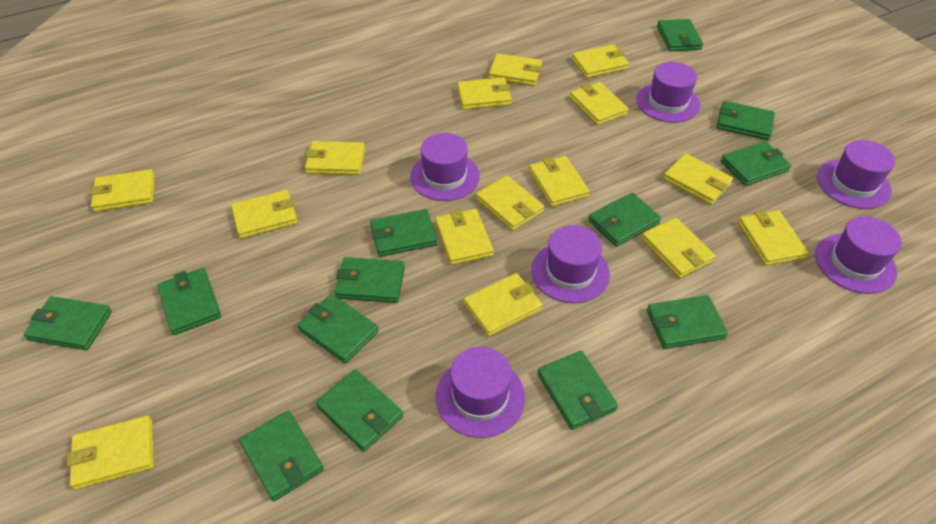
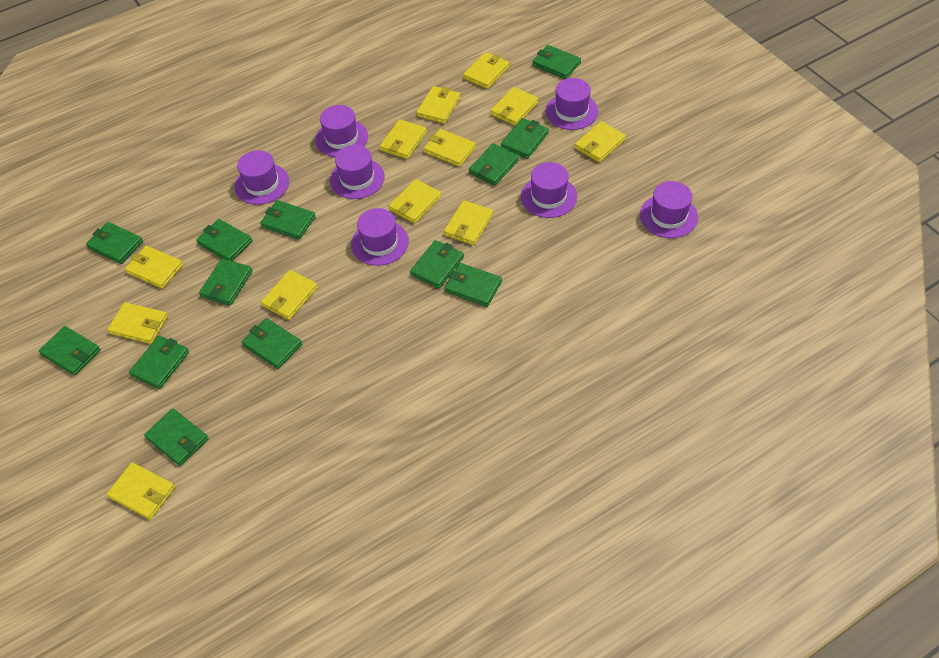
purple hat: [410,133,480,201] [436,346,525,438] [532,225,610,303] [637,62,700,123] [815,217,902,294] [817,140,895,209] = 6 -> [235,150,289,205] [315,105,368,157] [330,145,385,199] [351,208,409,266] [521,162,577,218] [545,78,598,130] [640,181,698,238] = 7
yellow wallet: [67,416,154,490] [90,169,155,212] [231,190,298,239] [305,141,365,175] [435,209,494,265] [457,77,512,110] [464,273,543,337] [476,176,544,231] [489,53,542,86] [529,156,590,207] [570,82,629,125] [572,45,629,78] [641,218,716,278] [663,153,733,205] [738,210,809,266] = 15 -> [107,302,168,344] [107,462,175,520] [125,246,183,289] [261,270,318,320] [380,119,427,159] [389,179,441,224] [416,86,460,124] [424,129,476,167] [444,200,493,245] [463,52,510,89] [491,87,538,126] [575,121,626,162] = 12

